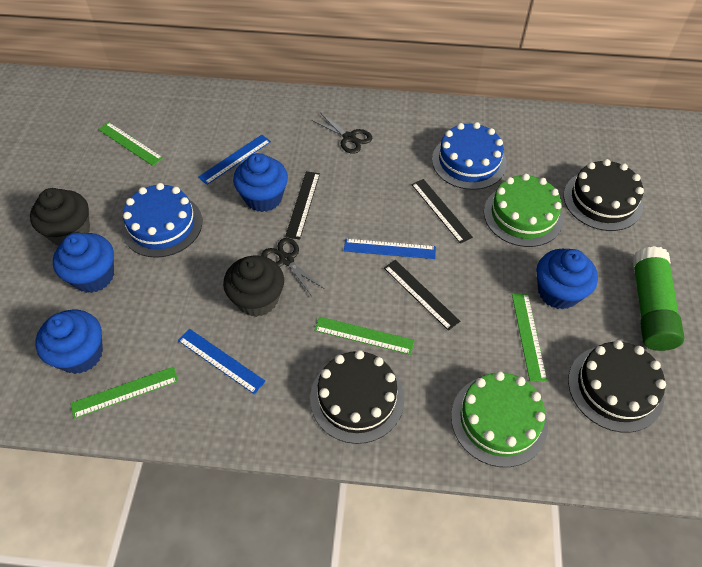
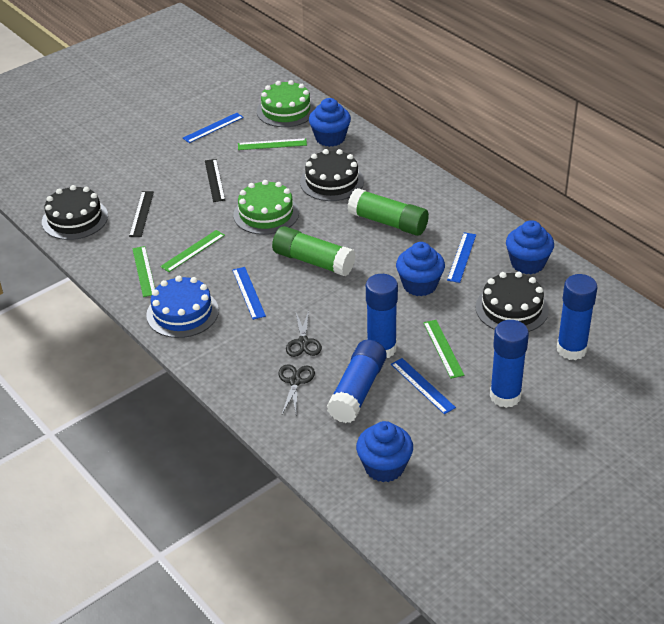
black cupcake: [30,188,90,246] [223,256,284,317] = 2 -> none = 0
black ruler: [285,171,320,240] [384,260,460,331] [411,179,473,244] = 3 -> [129,191,154,237] [205,159,225,202] = 2
blue cake: [122,183,202,258] [432,122,507,190] = 2 -> [146,276,219,338] = 1
blue glue stick: none = 0 -> [326,340,387,423] [366,274,398,358] [490,320,529,408] [557,274,597,360] = 4
blue ruler: [178,329,266,394] [198,135,271,185] [344,239,436,259] = 3 -> [183,113,244,143] [232,267,266,320] [391,358,456,414] [447,232,476,283] = 4
green glue stick: [633,246,684,351] = 1 -> [272,226,356,276] [347,188,429,236] = 2

